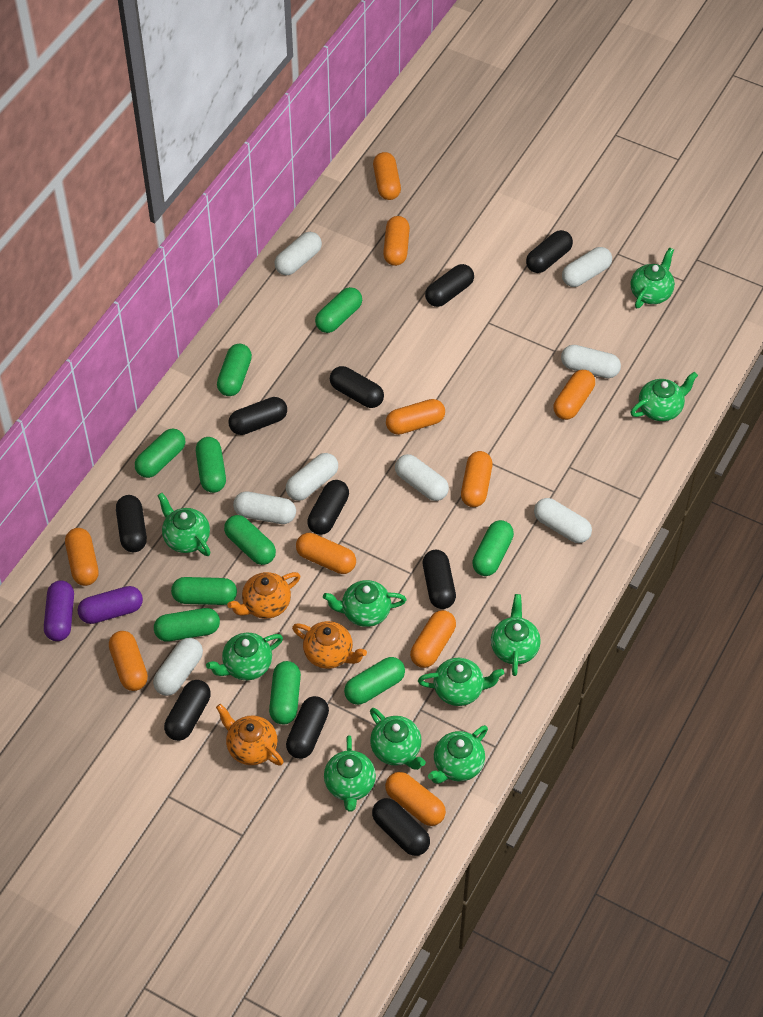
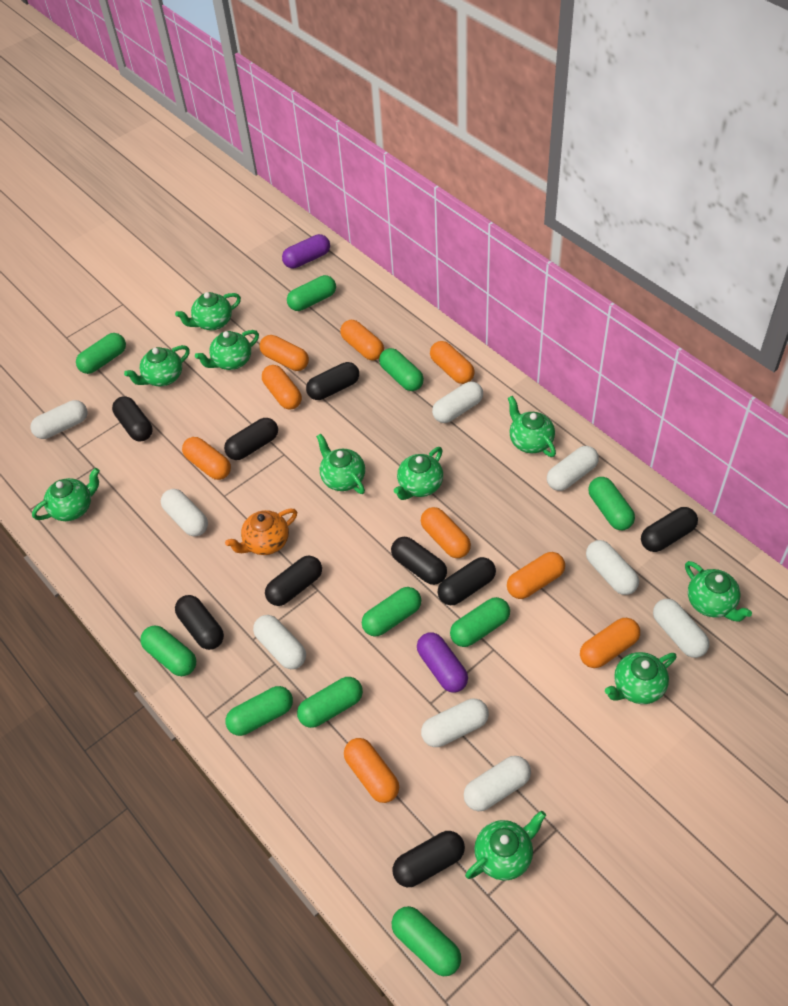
black capsule: [116,495,147,552] [164,680,211,741] [228,397,287,435] [286,696,329,759] [307,480,349,535] [330,366,384,408] [372,798,430,856] [423,550,456,609] [425,264,474,307] [526,230,573,273] = 10 -> [112,396,152,442] [175,595,224,650] [224,418,278,460] [265,556,322,606] [306,362,359,400] [391,537,447,585] [393,831,465,887] [438,557,496,606] [641,507,698,552] = 9
orange capsule: [65,528,99,586] [109,631,148,691] [296,533,356,574] [373,152,401,200] [383,216,410,266] [385,772,446,826] [386,399,445,435] [410,610,456,668] [461,451,493,507] [553,370,595,420] = 10 -> [182,437,231,480] [260,335,309,371] [262,365,302,410] [340,320,384,361] [344,738,399,803] [421,507,471,558] [430,341,475,384] [507,552,565,599] [580,618,640,668] = 9
orange teapot: [216,704,284,766] [227,572,300,619] [292,621,367,669] = 3 -> [225,509,297,555] = 1
white capsule: [153,638,203,696] [233,492,296,524] [275,232,322,275] [286,453,338,501] [395,454,449,501] [534,498,592,543] [561,345,621,378] [562,247,612,287] = 8 -> [31,400,87,439] [161,489,208,536] [253,615,306,669] [421,699,489,747] [432,382,483,423] [464,756,531,811] [547,446,599,491] [586,540,639,595] [653,599,710,658] = 9

